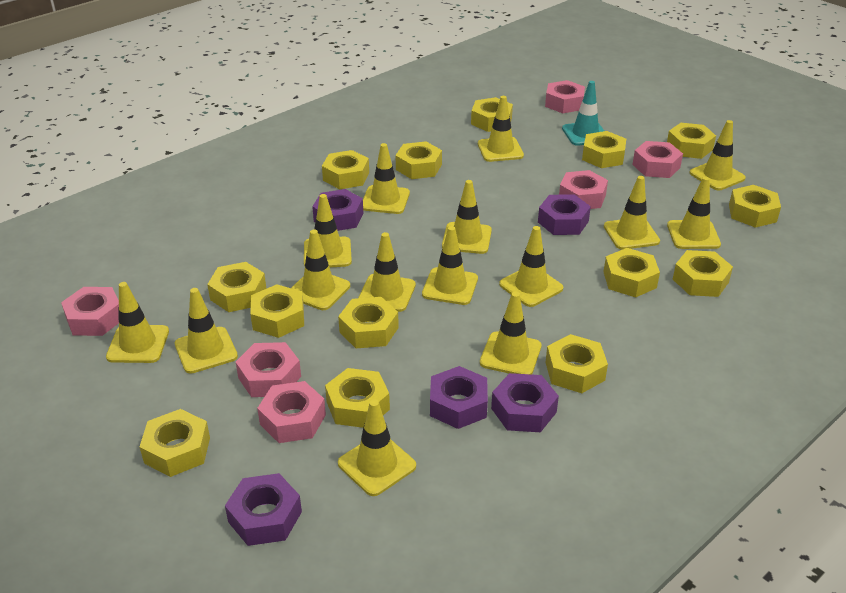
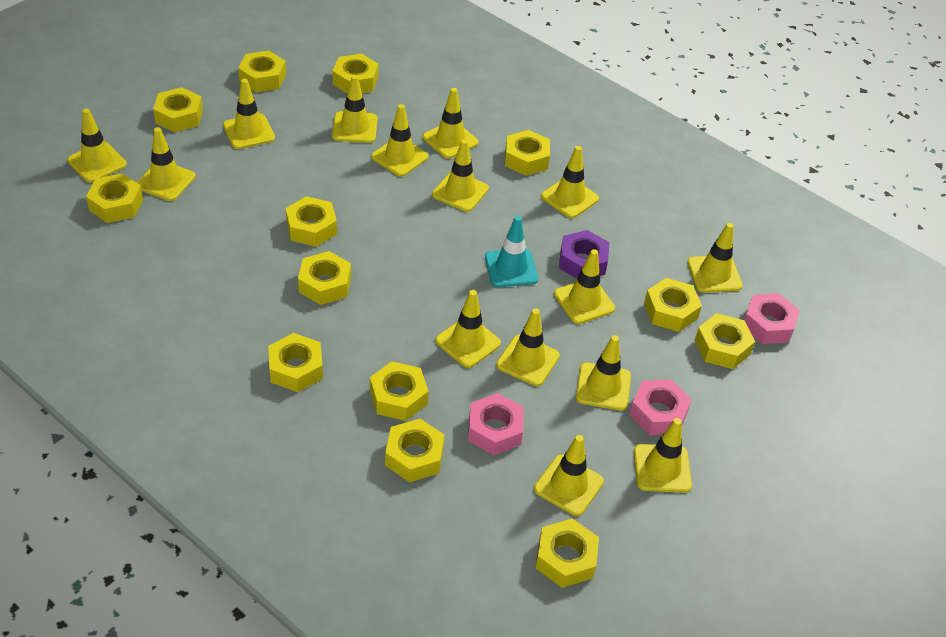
pink nut: [61,287,119,336] [236,342,301,397] [257,381,326,443] [545,80,585,113] [559,170,608,209] [632,141,683,178] = 6 -> [468,393,524,455] [629,379,692,435] [744,293,800,344] = 3
purple nut: [225,473,302,546] [312,189,364,231] [430,366,488,429] [491,373,559,432] [538,194,591,235] = 5 -> [559,230,610,279] = 1
yellow nut: [140,409,210,477] [207,262,267,312] [250,284,304,338] [322,150,369,189] [325,368,390,428] [338,297,399,348] [396,141,442,179] [471,97,513,132] [545,334,608,393] [582,131,626,168] [604,248,660,297] [667,123,716,159] [673,250,733,297] [729,185,781,228] = 14 -> [86,173,143,223] [153,87,203,132] [238,51,286,92] [268,333,323,392] [286,196,337,247] [298,251,351,305] [333,54,378,94] [370,361,429,421] [385,419,445,483] [505,130,550,176] [536,518,599,588] [644,278,702,332] [695,313,755,369] = 13

